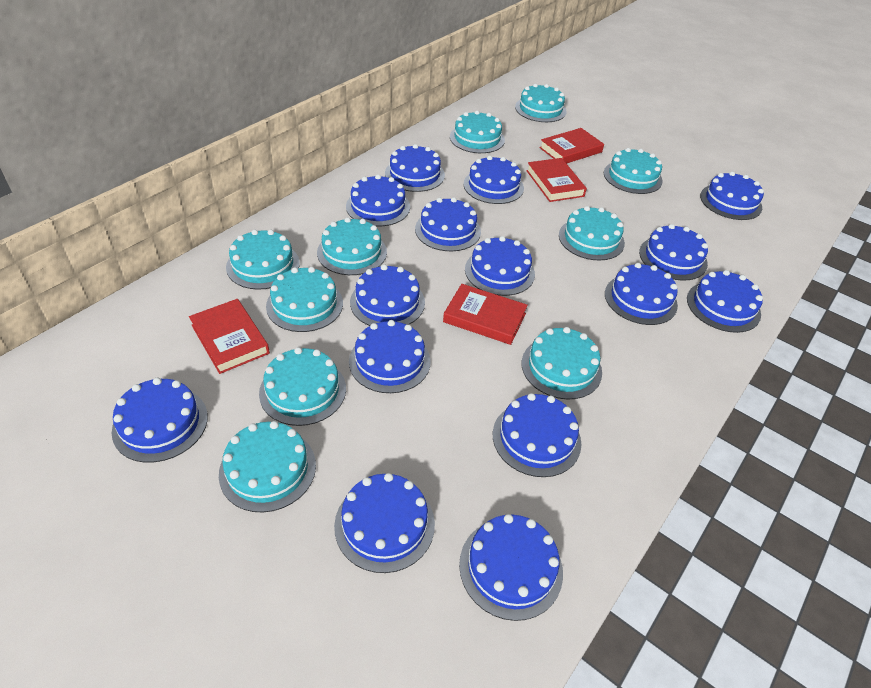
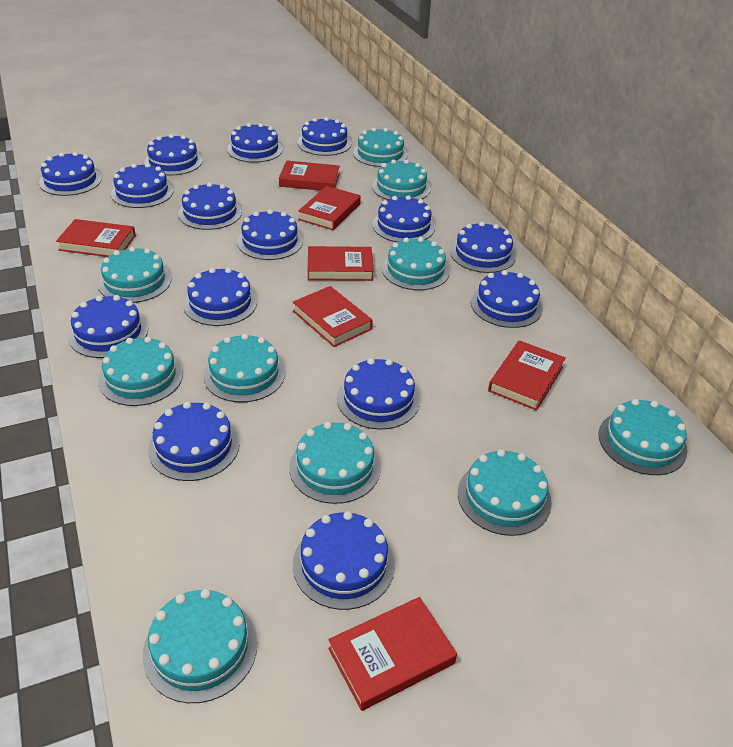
red book: [189,299,270,374] [443,284,528,345] [526,158,587,202] [539,128,604,164] = 4 -> [56,219,136,257] [279,160,340,191] [293,286,373,347] [298,186,361,230] [308,246,374,281] [328,597,457,711] [488,340,565,411] = 7

